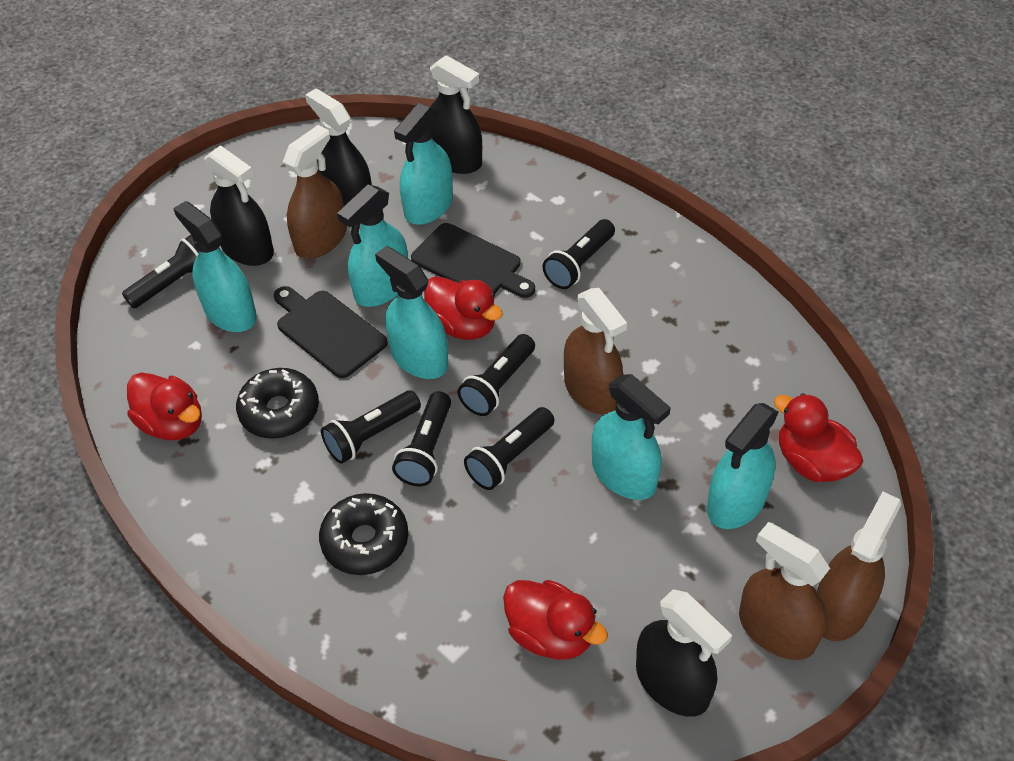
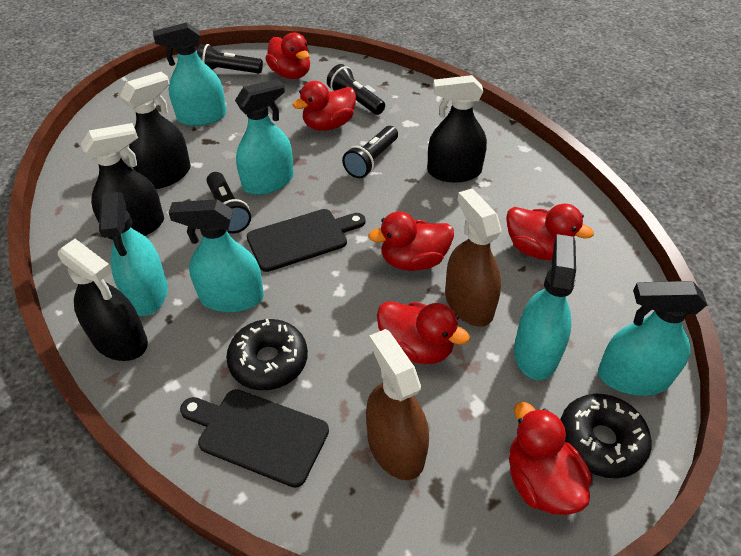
black flashlight: [122,235,199,309] [321,390,421,464] [392,391,451,486] [458,334,535,416] [464,407,555,490] [543,219,615,289] = 6 -> [197,44,263,73] [207,172,251,234] [327,64,385,115] [342,126,398,178] = 4
brown spray bottle: [283,125,347,259] [564,288,627,415] [739,522,830,660] [817,491,901,641] = 4 -> [366,329,429,480] [445,189,501,327] = 2
red duck: [127,373,202,440] [424,276,503,340] [503,580,608,660] [774,393,863,482] = 4 -> [265,33,310,79] [293,81,356,131] [368,211,454,271] [377,301,470,364] [506,204,594,260] [509,402,591,515] = 6

